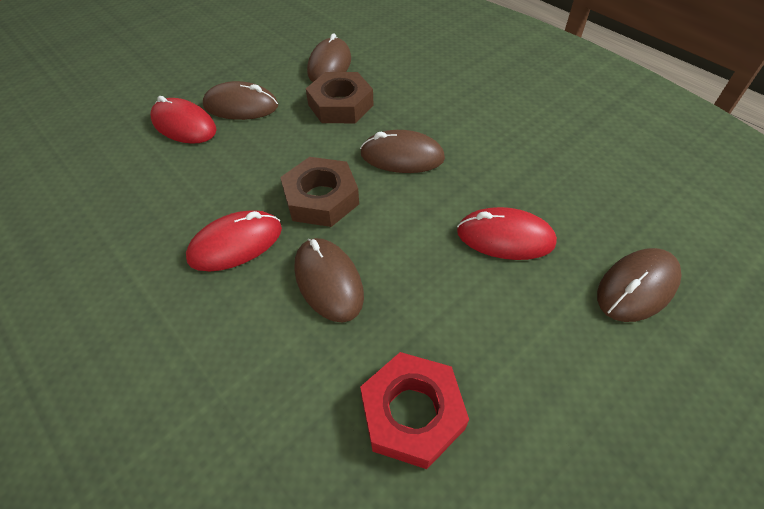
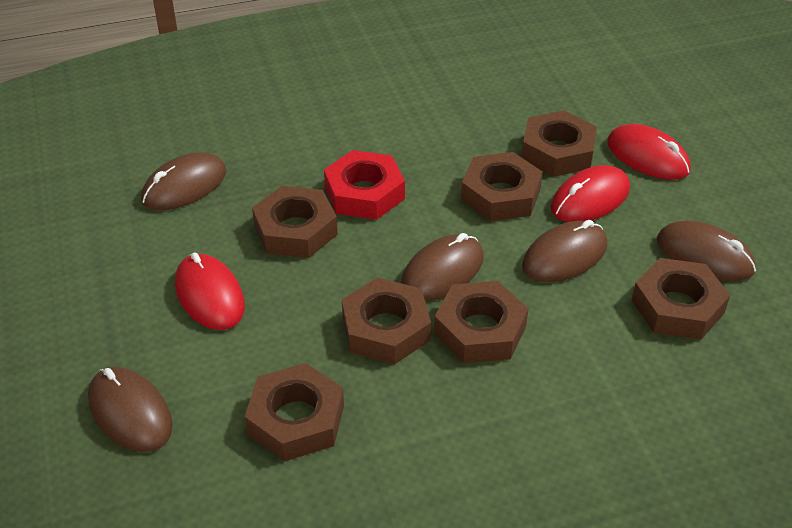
brown nut: [280,157,359,227] [306,72,374,123] = 2 -> [245,363,344,461] [252,186,338,258] [342,278,431,364] [434,281,529,363] [461,152,543,221] [522,110,597,177] [631,258,730,340] = 7

